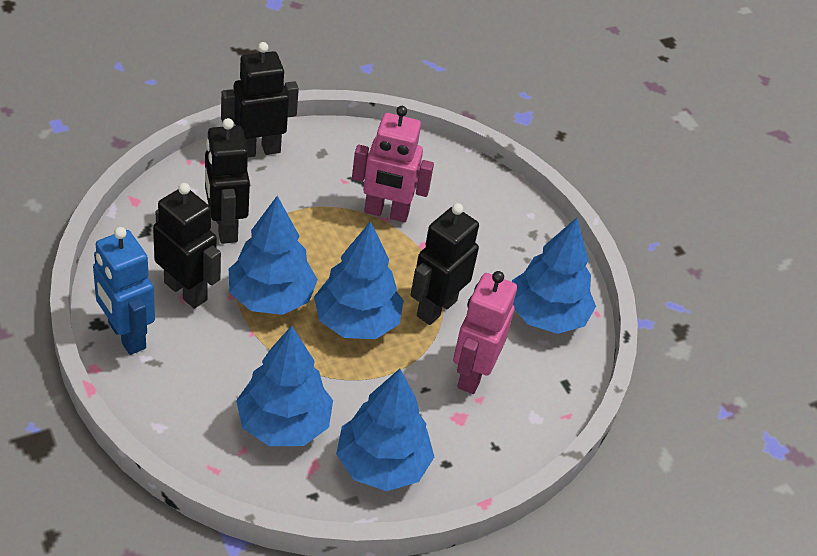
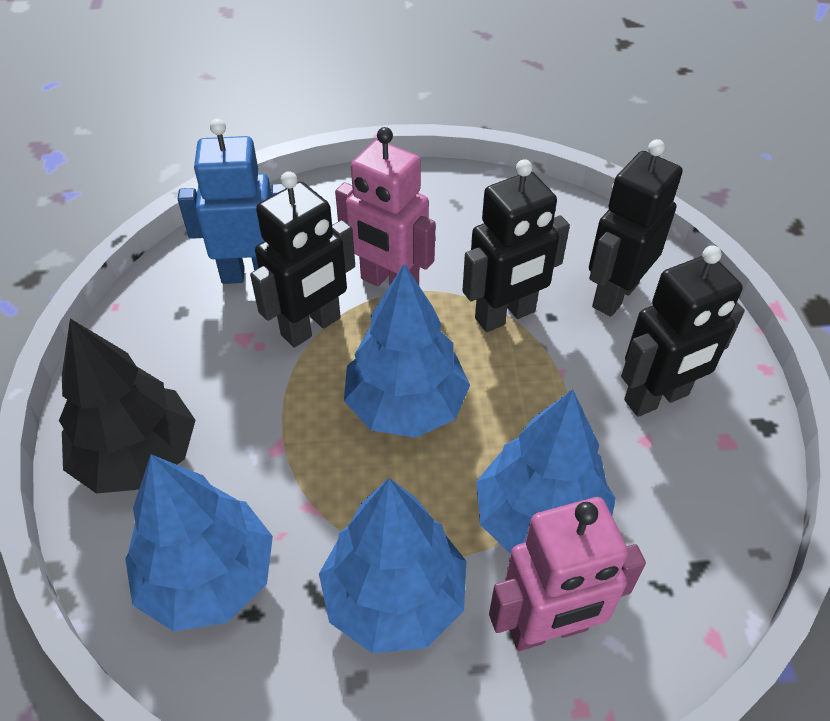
black tree: none = 0 -> [59,318,196,494] = 1
blue tree: [229,196,318,315] [236,325,333,446] [314,221,404,339] [336,369,434,491] [512,218,596,334] = 5 -> [125,454,273,631] [319,478,466,653] [344,264,470,438] [476,389,616,554] = 4

